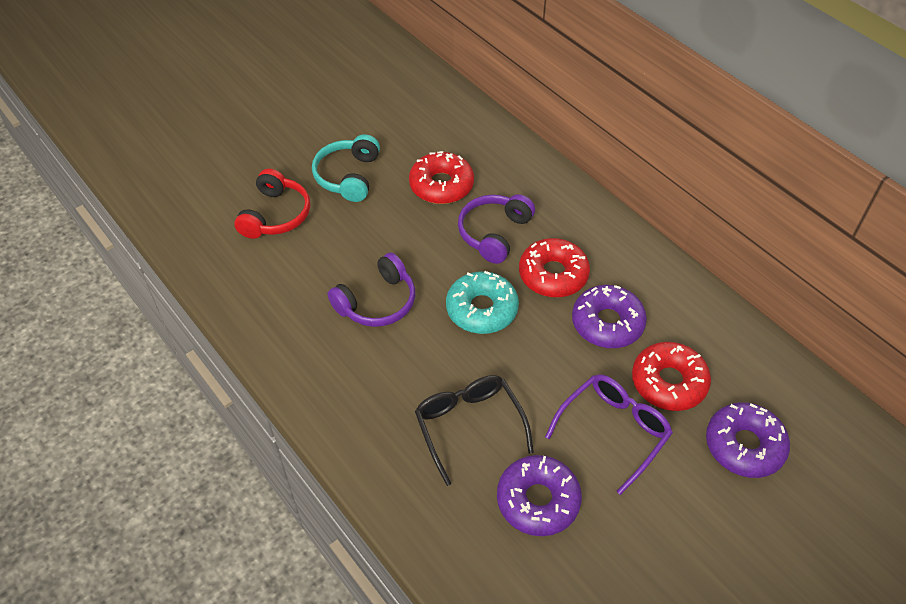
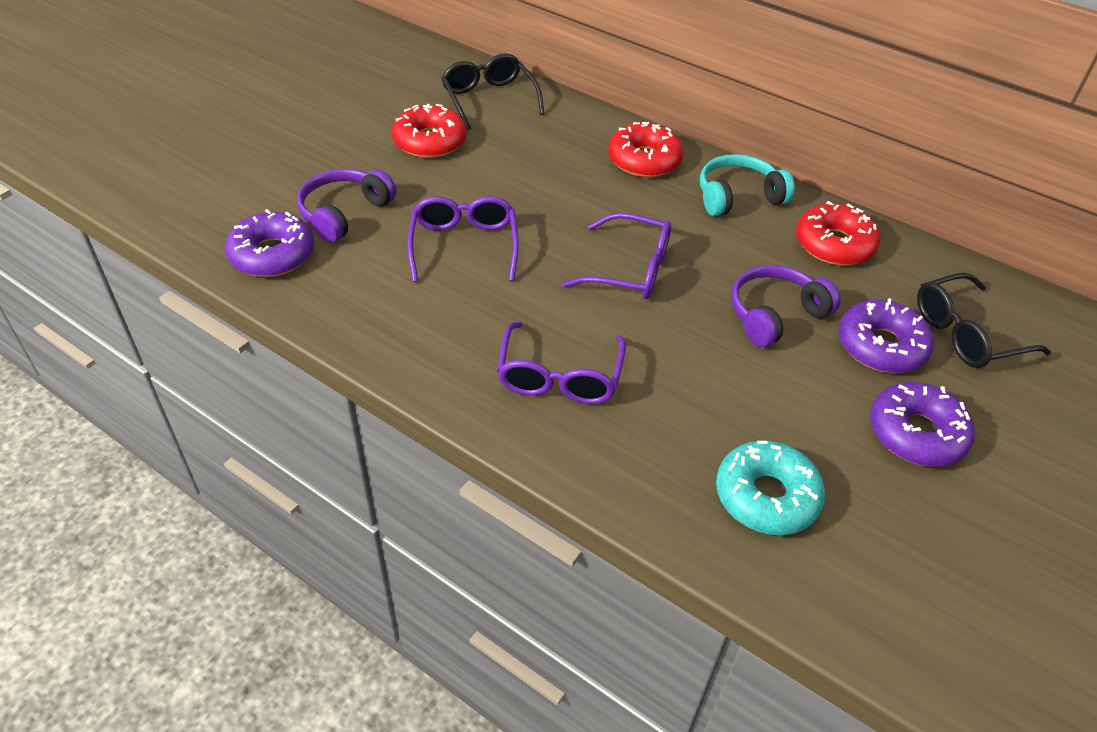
black glasses: [415,375,534,486] = 1 -> [441,54,545,130] [917,272,1051,368] = 2
purple glasses: [545,374,673,495] = 1 -> [407,196,519,282] [497,322,626,404] [562,212,671,299] = 3
red headphones: [234,169,310,239] = 1 -> none = 0

